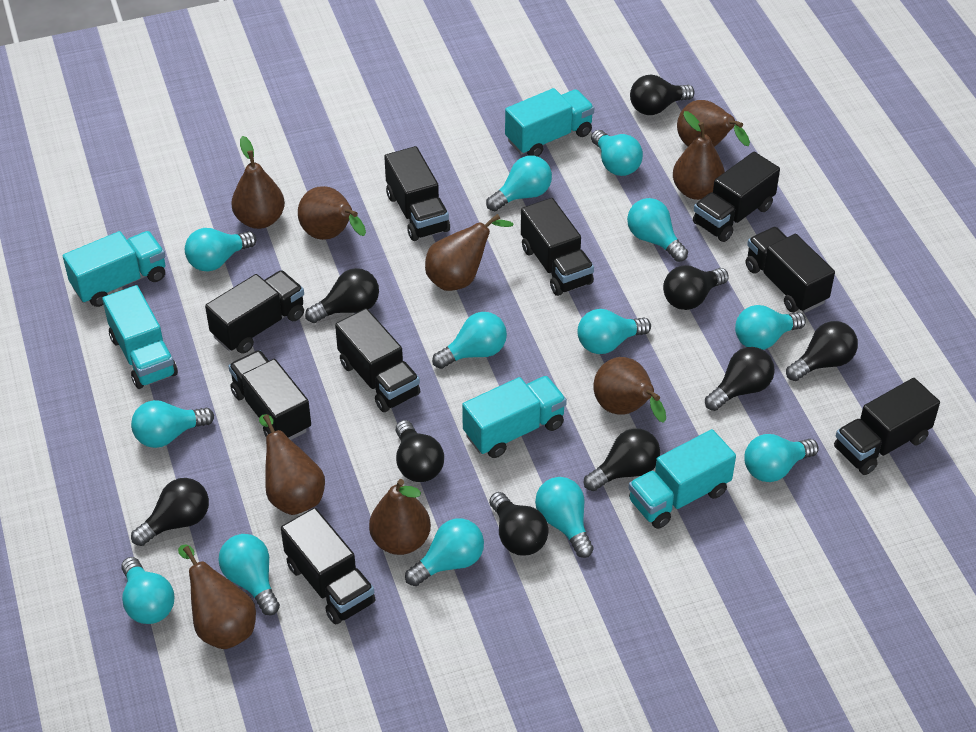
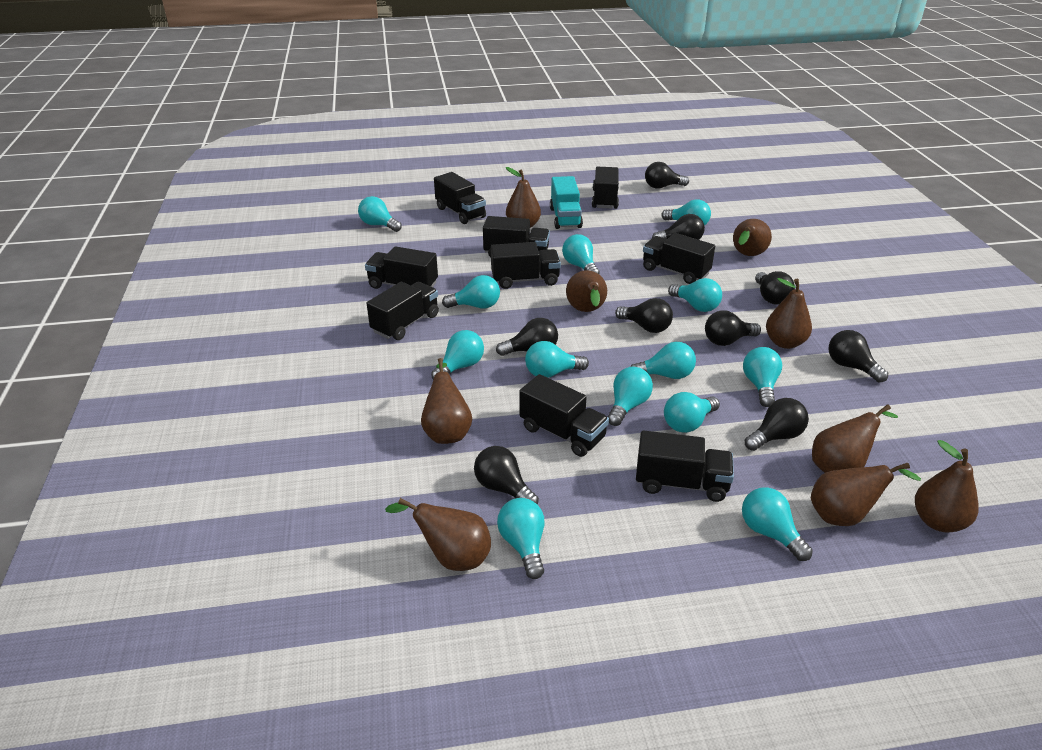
turquoise truck: [63,231,165,307] [102,285,178,389] [462,376,567,458] [505,88,594,157] [629,429,736,529] = 5 -> [550,176,583,229] = 1

